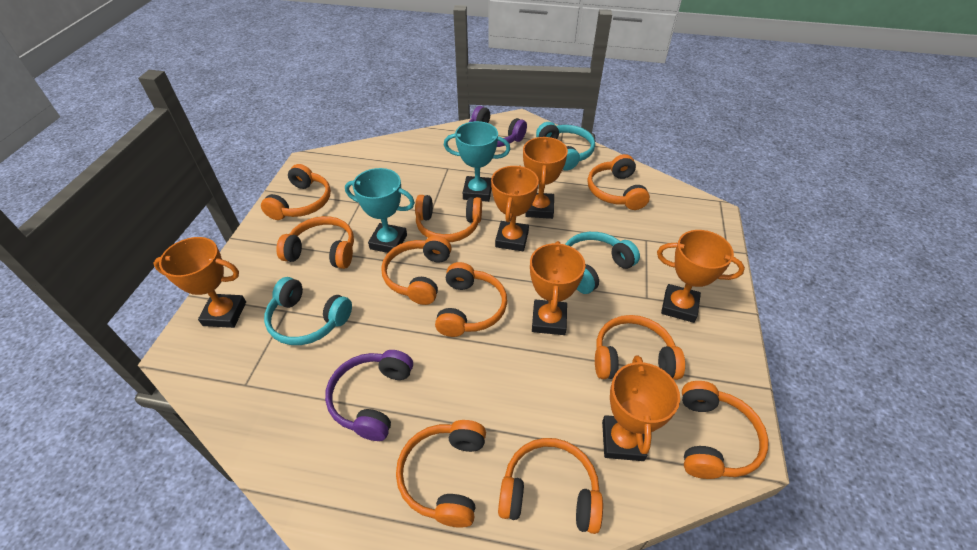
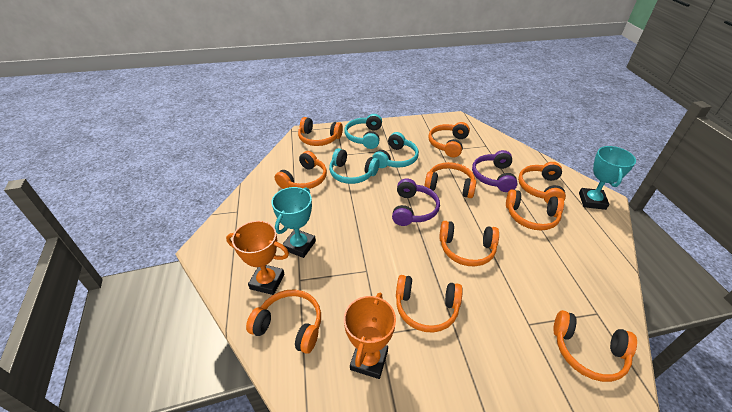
orange trophy: [153,237,246,328] [491,165,539,251] [523,137,568,219] [530,241,586,335] [602,355,680,461] [657,230,745,323] = 6 -> [226,221,289,295] [344,293,396,379] = 2

